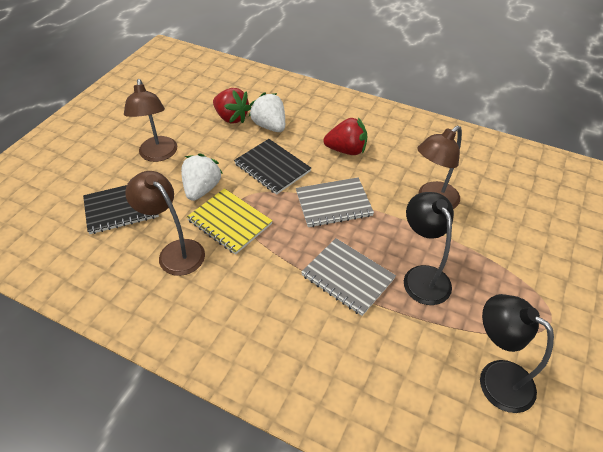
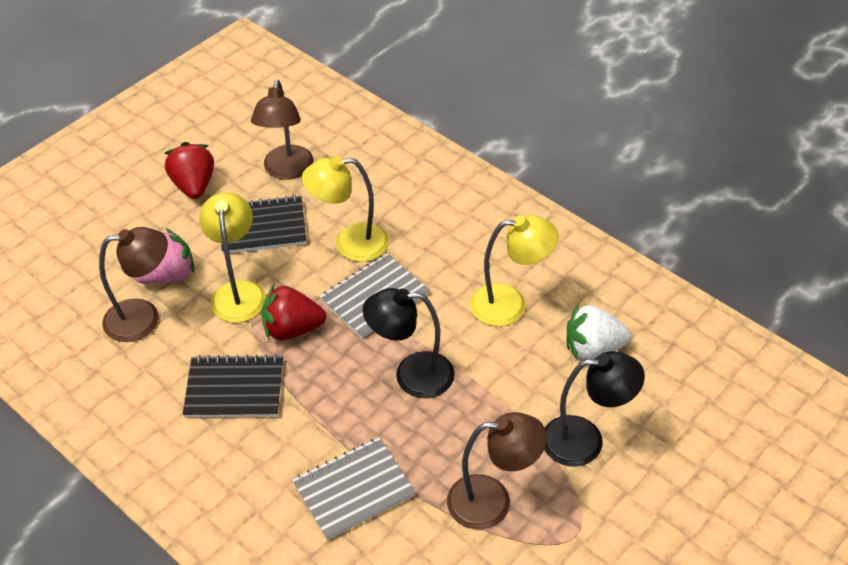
pink strawberry: none = 0 -> [134,228,195,284] = 1
white strawberry: [181,153,223,201] [249,92,285,132] = 2 -> [567,303,631,361] = 1
yellow lamp: none = 0 -> [199,192,266,323] [302,156,389,262] [470,215,559,326] = 3
yellow notebook: [187,188,273,255] = 1 -> none = 0

